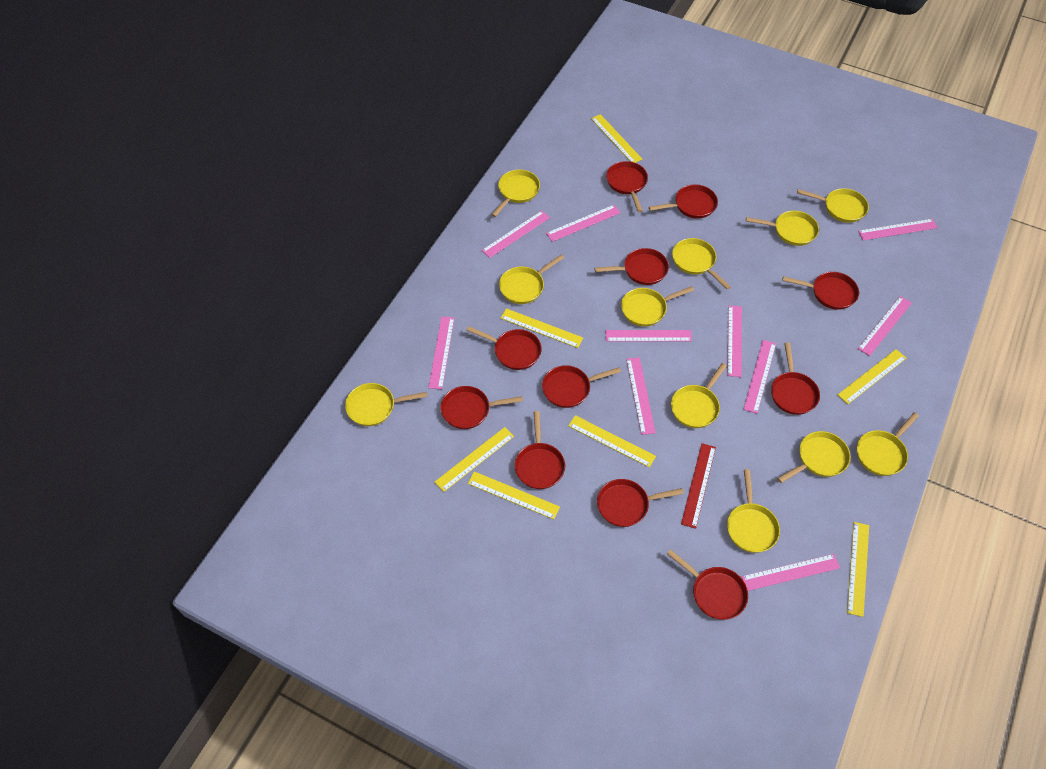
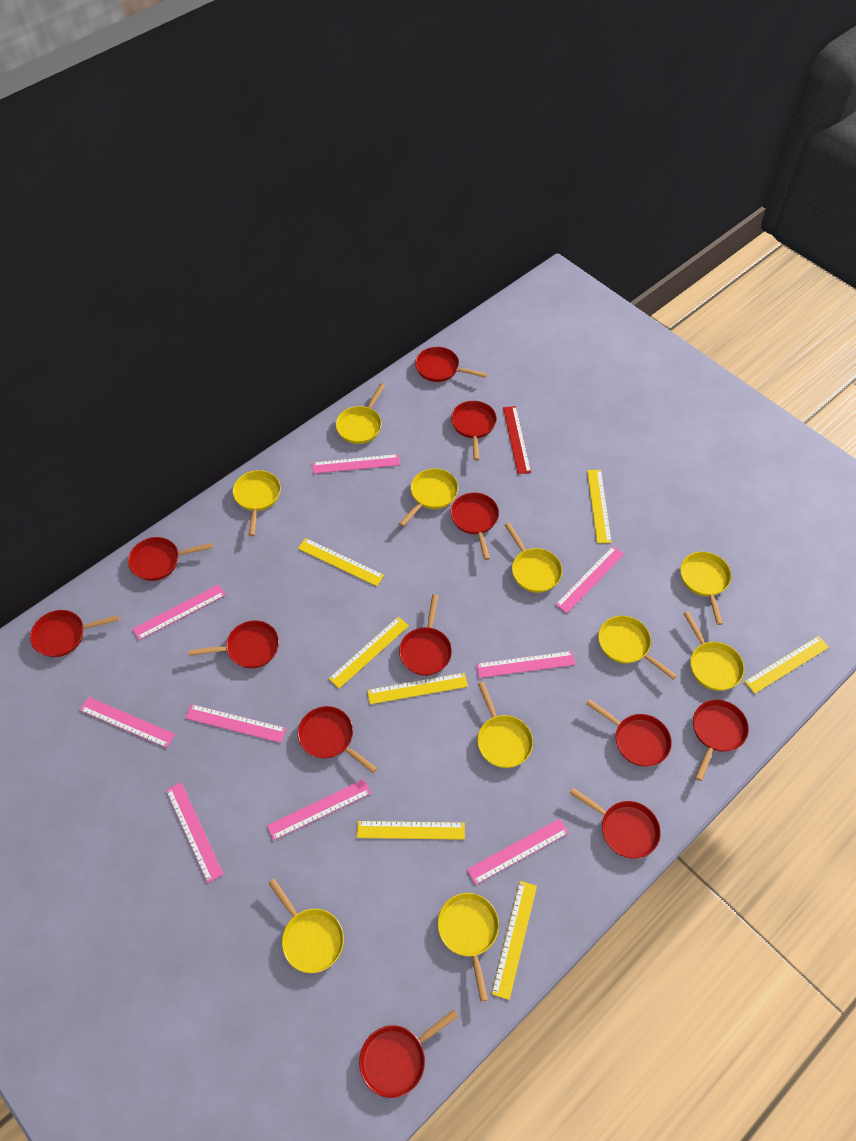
pink ruler: [428,316,455,389] [482,211,550,258] [546,205,621,242] [605,330,692,342] [626,357,656,435] [727,305,742,377] [741,554,840,591] [743,340,776,414] [858,219,938,241] [858,296,912,356] = 10 -> [80,697,175,748] [133,584,225,640] [166,782,224,883] [186,704,287,743] [267,779,371,840] [312,454,400,474] [467,819,569,885] [476,651,576,678] [555,546,624,613] = 9
red pan: [441,386,523,429] [466,326,542,370] [515,411,565,489] [542,365,621,408] [594,248,669,285] [597,479,684,527] [606,161,648,212] [649,184,718,218] [667,549,748,620] [771,343,820,415] [782,272,859,310] = 11 -> [30,610,119,657] [128,537,213,581] [189,620,279,668] [298,706,377,773] [359,1010,458,1098] [399,595,452,676] [415,347,487,382] [450,493,499,560] [451,401,497,461] [570,788,661,859] [586,699,672,767] [693,700,749,781] = 12
yellow pan: [345,383,427,426] [491,169,540,217] [499,255,564,304] [621,286,694,326] [671,363,727,428] [672,238,731,289] [727,469,780,553] [746,211,819,246] [778,431,850,483] [797,188,869,223] [857,412,919,476] = 11 -> [233,470,281,536] [268,879,344,973] [336,383,385,444] [399,468,458,526] [438,893,499,1002] [477,682,533,768] [505,523,562,593] [598,616,677,680] [680,552,731,625] [683,611,744,691] = 10

